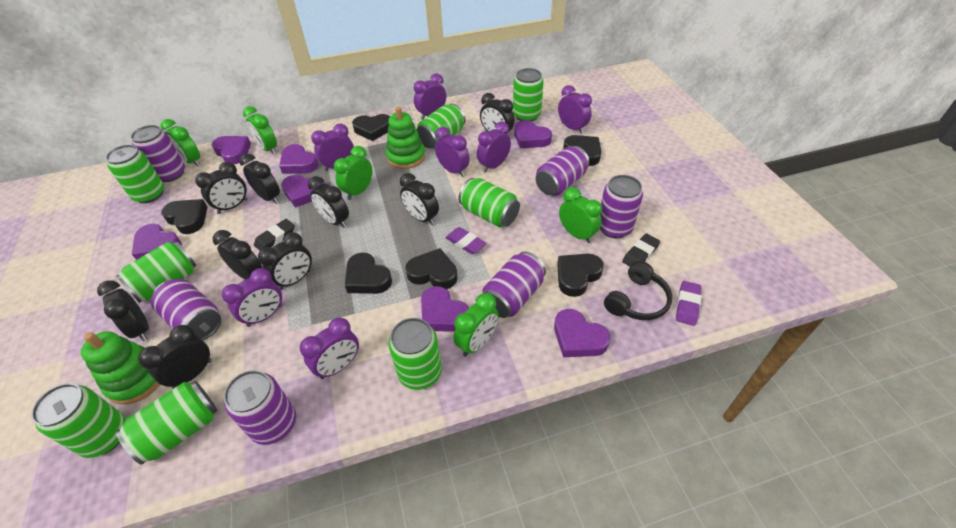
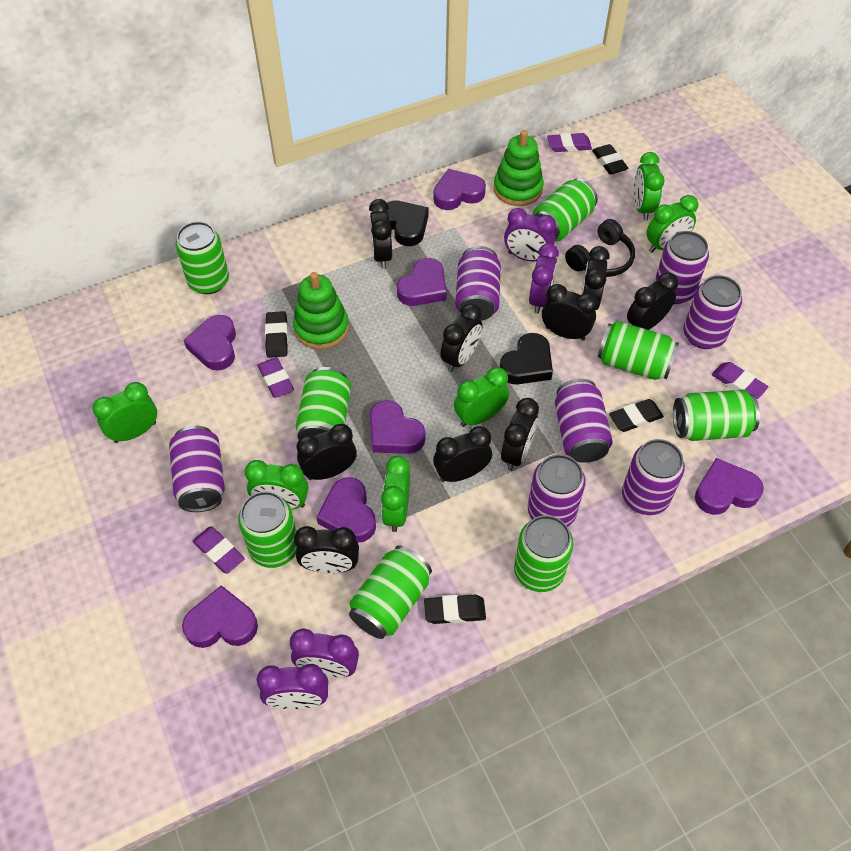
black eraser: [254,219,295,251] [622,233,660,267] = 2 -> [265,311,288,358] [424,595,486,624] [592,144,628,174] [609,399,664,432] = 4
black heart: [161,199,207,234] [345,252,392,294] [352,114,390,141] [405,248,457,289] [557,254,604,297] [563,135,602,166] = 6 -> [386,200,429,246] [500,333,553,384] = 2
green clock: [160,119,200,167] [243,106,277,155] [334,146,372,200] [453,293,499,357] [559,187,602,243] = 5 -> [92,382,157,443] [245,460,308,510] [381,455,410,532] [454,367,509,427] [634,152,665,220] [646,195,699,253] = 6
purple can: [131,125,185,182] [151,279,221,340] [224,370,296,445] [483,251,546,318] [536,146,589,196] [600,175,643,238] = 6 -> [169,426,225,512] [455,246,501,321] [528,454,585,527] [555,379,613,463] [622,439,685,515] [654,231,709,304] [683,275,742,349] = 7
purple clock: [222,268,282,327] [300,317,359,379] [311,124,354,171] [414,73,446,120] [435,127,470,177] [477,121,511,173] [558,85,592,134] = 7 -> [257,664,328,710] [290,628,359,678] [504,208,556,261] [529,243,559,314] = 4
purple eraser: [446,227,486,254] [676,281,701,326] = 2 -> [193,527,245,574] [257,357,294,398] [547,133,592,152] [712,362,768,399] = 4

